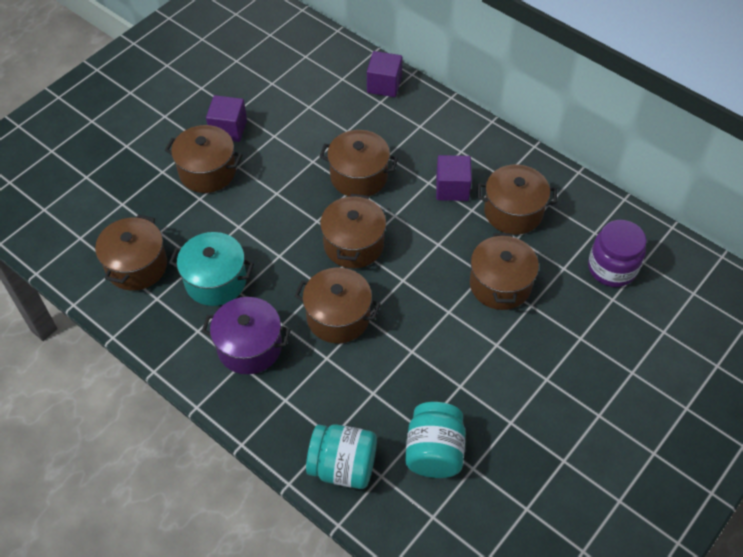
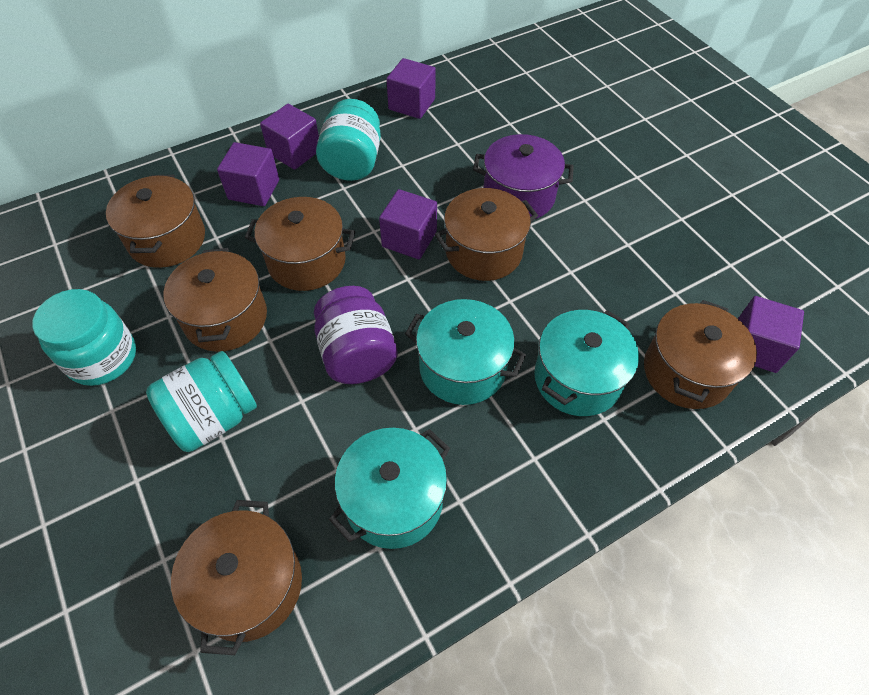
brown pot: [95,214,167,291] [165,125,242,193] [294,268,381,343] [319,130,398,197] [320,194,386,268] [470,233,539,310] [477,165,557,235] = 7 -> [106,175,205,268] [163,248,267,352] [171,500,302,655] [245,197,355,291] [434,188,538,281] [644,300,757,409] = 6
purple cube: [206,95,247,142] [367,51,403,97] [436,155,472,201] = 3 -> [217,142,279,206] [260,104,319,170] [379,189,437,259] [387,58,436,119] [738,296,804,373] = 5
turquoise jar: [306,424,377,489] [405,402,466,478] = 2 -> [32,289,136,386] [146,351,257,452] [316,99,381,181] = 3
turquoise pot: [169,232,254,306] = 1 -> [329,428,450,549] [405,299,526,405] [534,310,639,416] = 3

